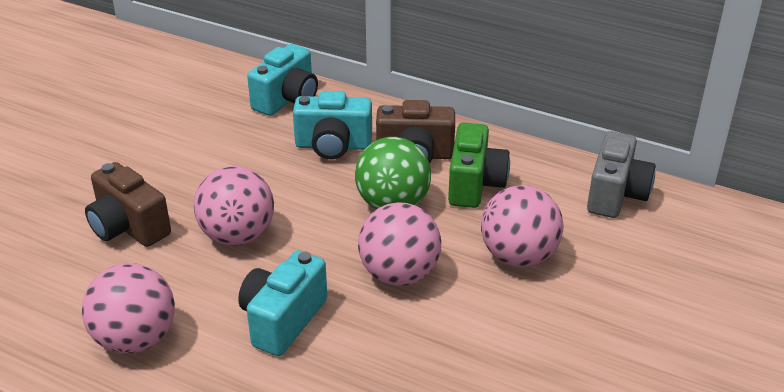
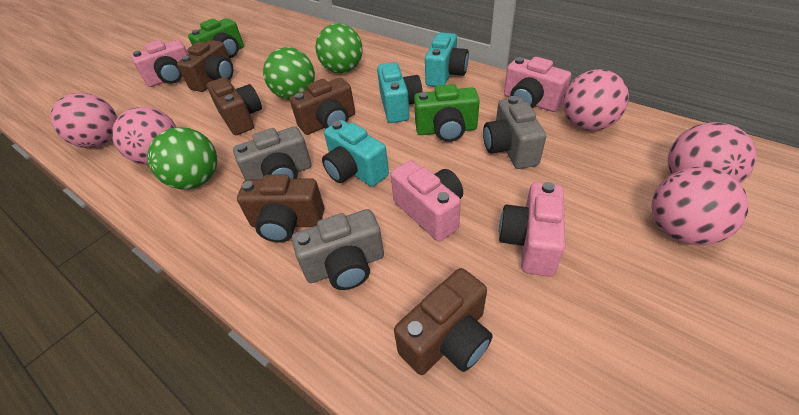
brown camera: [85,162,171,247] [376,100,455,163] = 2 -> [177,40,234,92] [207,77,262,135] [237,174,324,243] [290,78,355,135] [394,268,493,375] = 5
green ball: [355,137,431,209] = 1 -> [147,127,217,189] [263,47,315,100] [315,23,363,73] = 3
green camera: [448,123,510,208] = 1 -> [188,18,244,58] [414,84,480,142] = 2
grey camera: [587,131,656,218] = 1 -> [233,126,311,180] [292,209,384,290] [483,96,546,169] = 3
pink ball: [82,263,175,354] [194,166,274,245] [358,202,441,286] [481,185,563,267] = 4 -> [50,93,118,148] [112,107,176,165] [563,69,629,131] [651,167,748,245] [668,122,757,184] = 5
pink camera: none = 0 -> [131,40,188,87] [390,160,463,242] [499,182,565,277] [504,57,571,112] = 4

